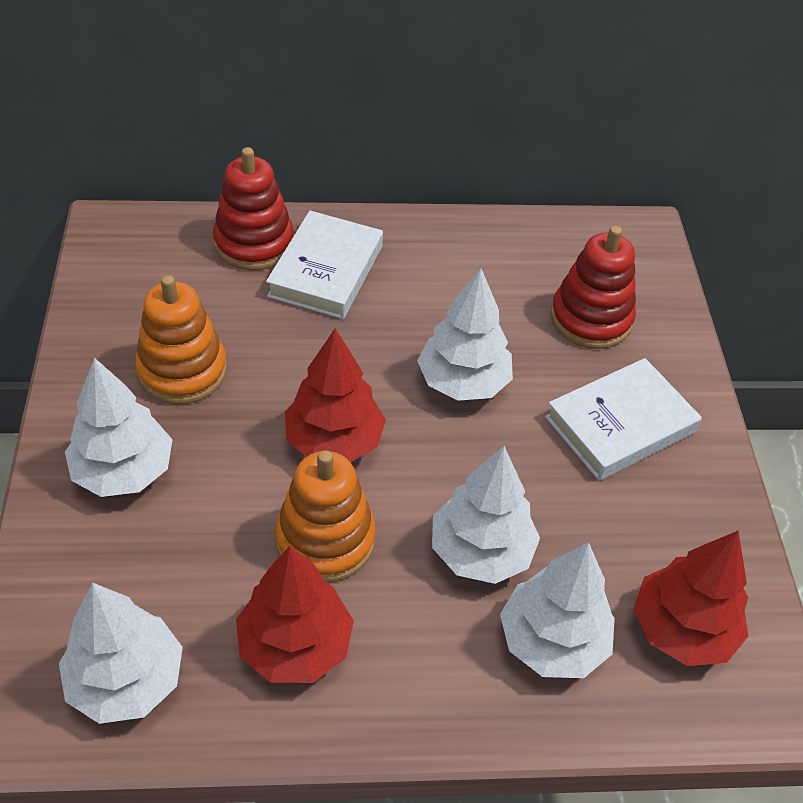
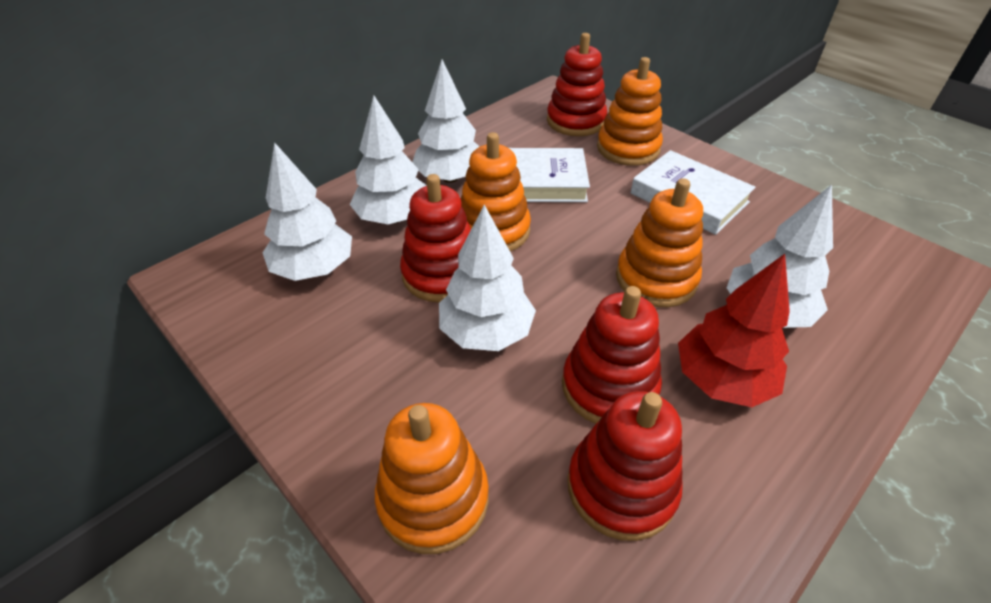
orange stacking toy: [135,275,227,404] [275,450,376,582] = 2 -> [375,403,489,554] [461,132,531,252] [597,57,663,166] [616,178,703,307] = 4
red stacking toy: [213,147,294,271] [551,226,636,349] = 2 -> [400,174,471,303] [547,33,607,136] [562,286,662,424] [567,391,683,541] = 4
red tree: [236,546,354,683] [285,328,386,462] [634,531,748,666] = 3 -> [678,254,790,407] = 1

